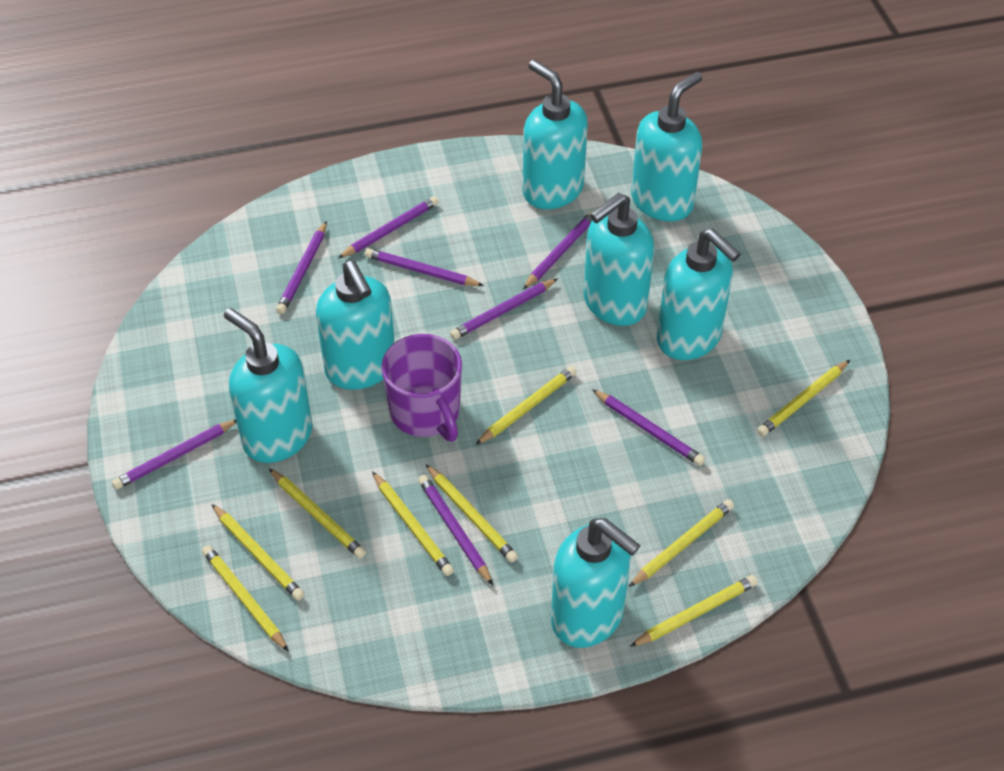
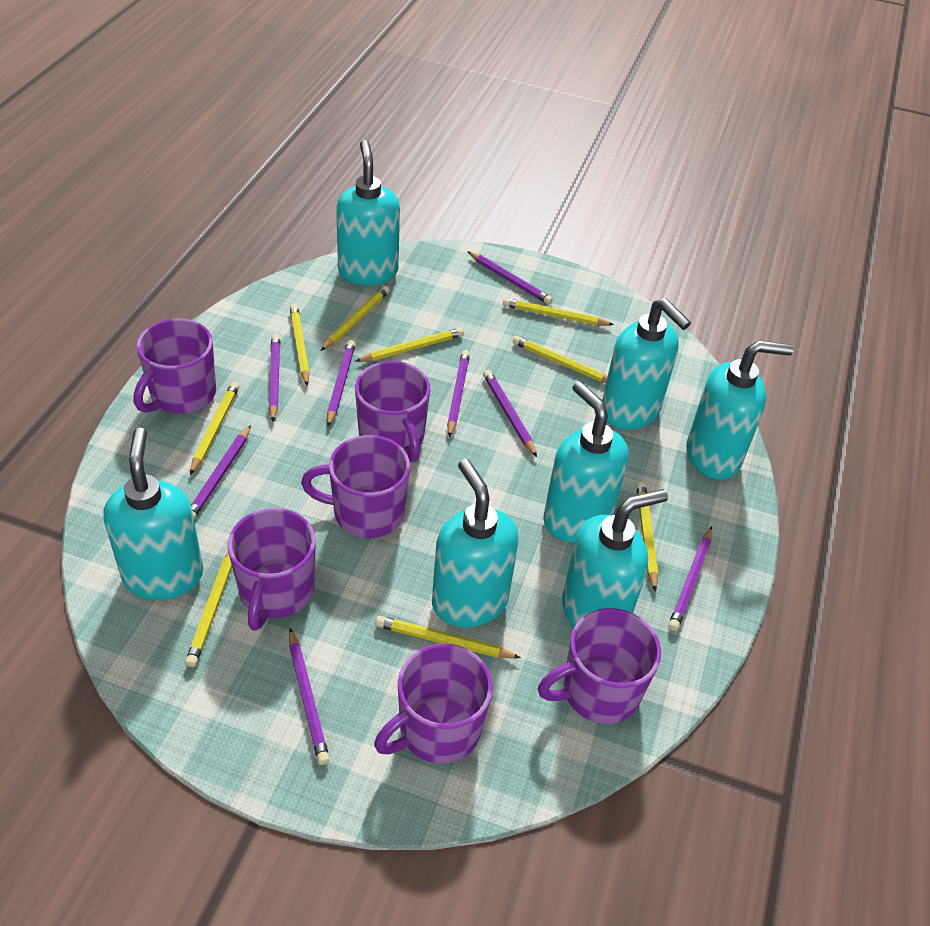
purple mug: [381,334,462,441] = 1 -> [134,318,216,414] [228,508,316,631] [301,435,410,538] [355,361,431,462] [374,644,493,764] [538,608,661,724] = 6

